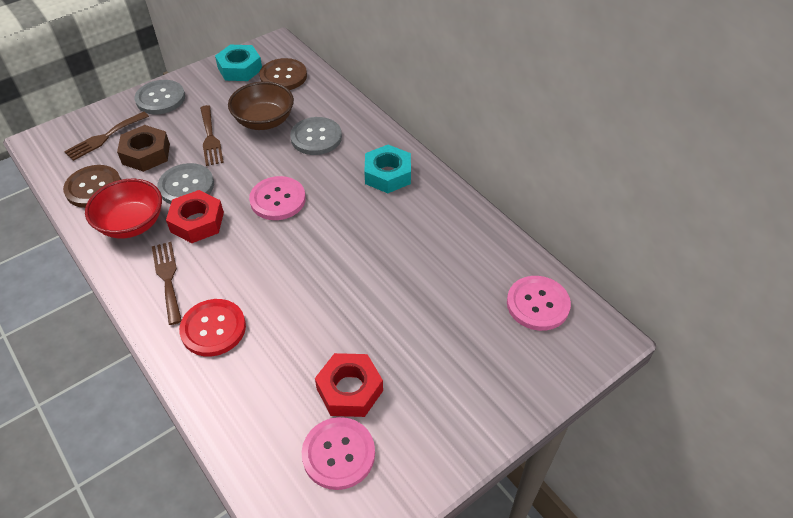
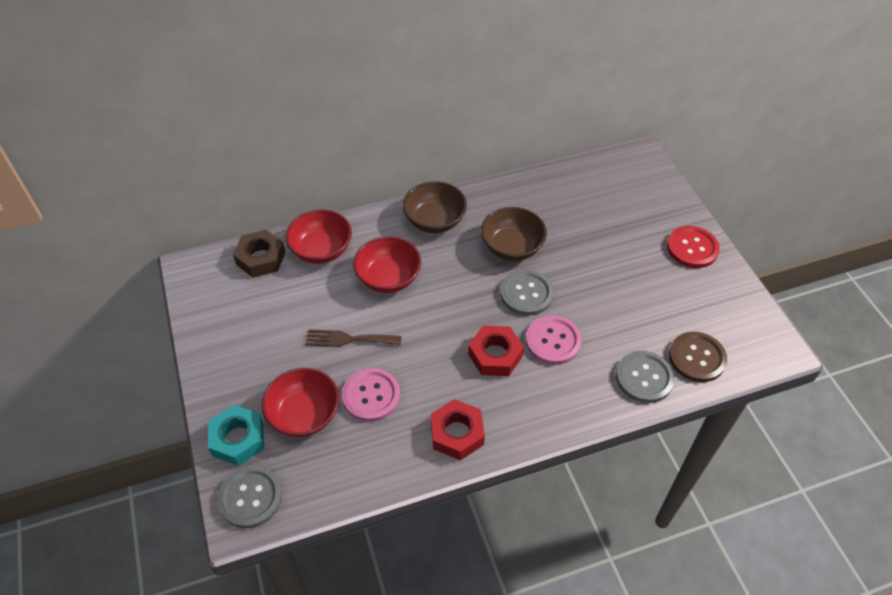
brown bowl: [228,81,294,130] = 1 -> [403,181,467,233] [481,207,547,261] = 2
brown button: [63,165,121,208] [259,58,307,90] = 2 -> [669,332,727,382] = 1
brown fork: [64,112,149,161] [152,242,182,325] [200,105,224,166] = 3 -> [305,329,402,347] = 1
pink button: [249,176,306,220] [302,417,375,490] [507,276,571,331] = 3 -> [342,368,400,422] [526,315,582,365] = 2
red bowl: [85,179,162,239] = 1 -> [262,368,339,437] [285,210,352,264] [353,236,421,293] = 3
turquoise nut: [215,45,262,81] [364,145,411,193] = 2 -> [208,405,264,466] = 1

